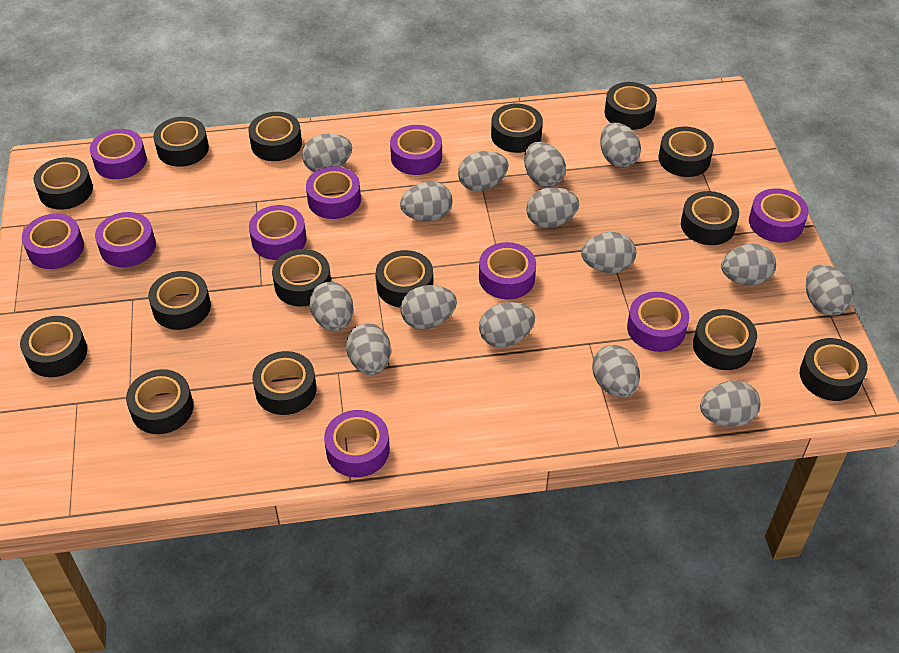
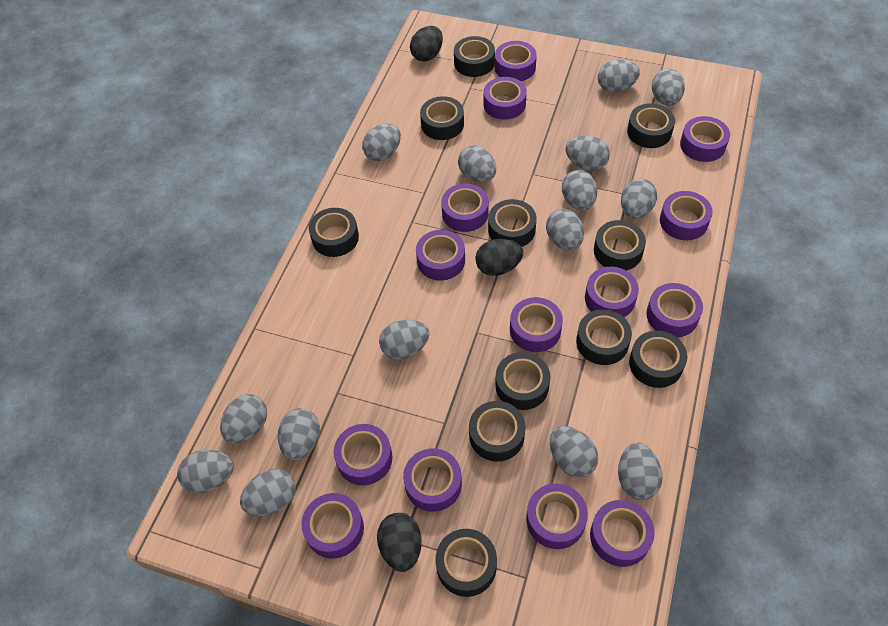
black egg: none = 0 -> [377,513,422,572] [410,26,443,62] [475,239,523,276] = 3
black tape: [20,316,87,377] [33,157,93,210] [126,369,193,434] [148,271,211,330] [153,117,209,167] [248,112,302,161] [252,351,316,415] [272,249,331,307] [376,250,433,307] [491,104,543,153] [605,82,657,130] [659,126,714,177] [681,191,739,245] [693,309,757,370] [800,338,868,401] = 15 -> [309,208,359,257] [420,96,464,140] [435,529,497,597] [454,36,495,77] [469,401,525,462] [488,199,537,247] [495,352,550,410] [576,309,632,365] [594,220,646,270] [627,103,675,148] [629,331,687,388] = 11
purple tape: [22,214,84,269] [90,129,147,179] [95,212,156,267] [249,205,307,260] [306,166,361,219] [324,410,389,477] [390,125,442,175] [479,242,536,300] [627,292,689,352] [749,188,809,243] = 10 -> [301,493,364,559] [334,424,393,485] [403,448,462,512] [416,230,465,280] [441,183,489,232] [484,77,527,120] [495,41,537,81] [510,297,563,352] [526,483,588,549] [585,267,639,317] [590,500,655,567] [646,283,703,337] [660,191,713,240] [680,116,730,162] = 14

